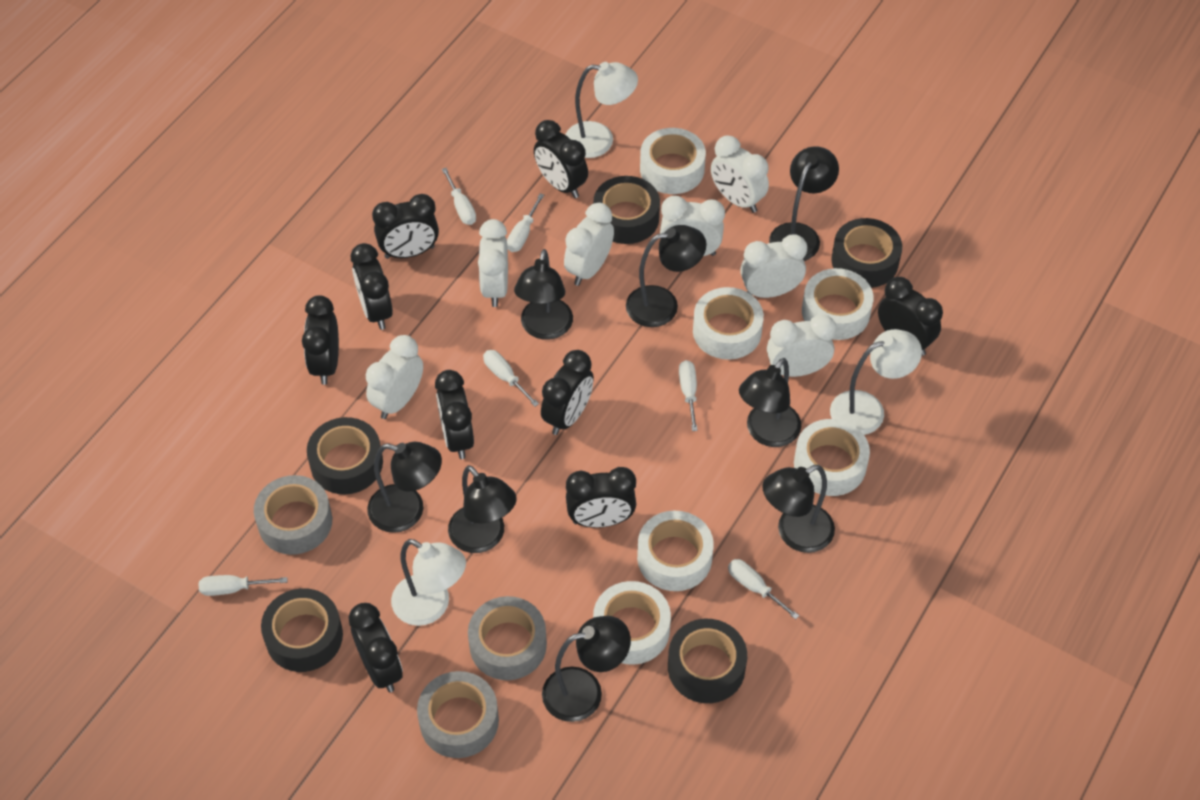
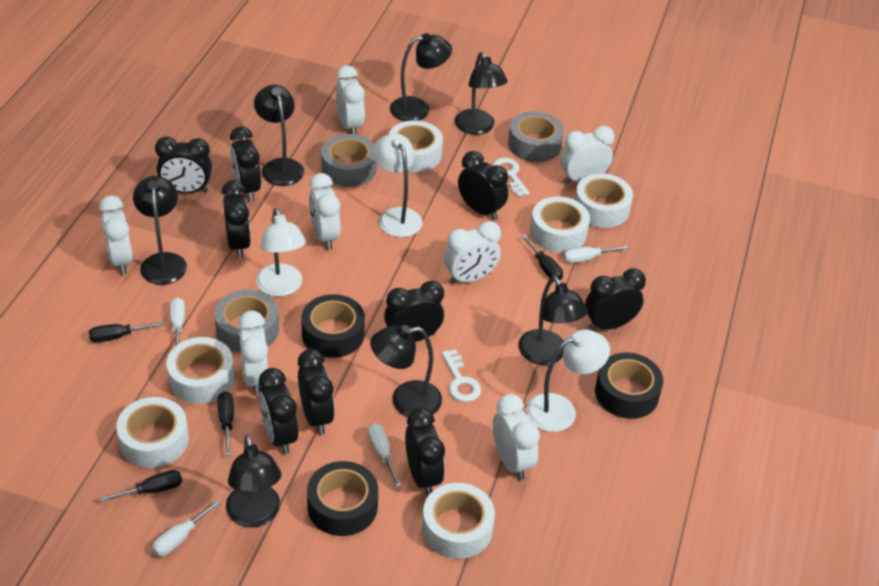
black lamp: [367,442,442,533] [448,465,517,553] [514,249,573,340] [542,616,631,722] [626,225,706,327] [739,358,801,447] [762,465,835,553] [769,146,839,261] = 8 -> [133,176,187,285] [226,434,282,527] [254,85,304,186] [370,325,442,417] [390,33,452,121] [455,52,508,135] [518,276,588,365] = 7
black screwdriver: none = 0 -> [89,322,164,342] [100,470,182,502] [217,391,234,456] [521,235,563,281] = 4
black tape: [261,588,343,672] [307,417,383,494] [593,176,660,244] [668,619,747,703] [831,218,902,288] = 5 -> [301,294,365,358] [307,461,378,536] [595,353,663,419] = 3
white key: none = 0 -> [442,349,481,402] [492,158,530,197] = 2
white screwdriver: [199,575,288,596] [442,168,476,225] [483,350,539,407] [507,193,544,252] [679,360,698,431] [728,559,799,620] = 6 -> [152,499,221,556] [170,297,185,345] [368,423,402,487] [563,245,628,263] = 4

